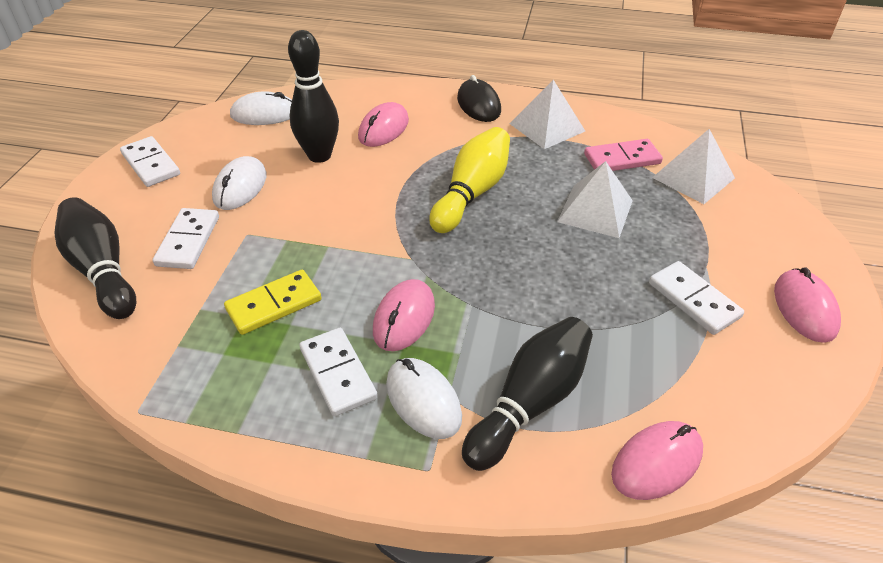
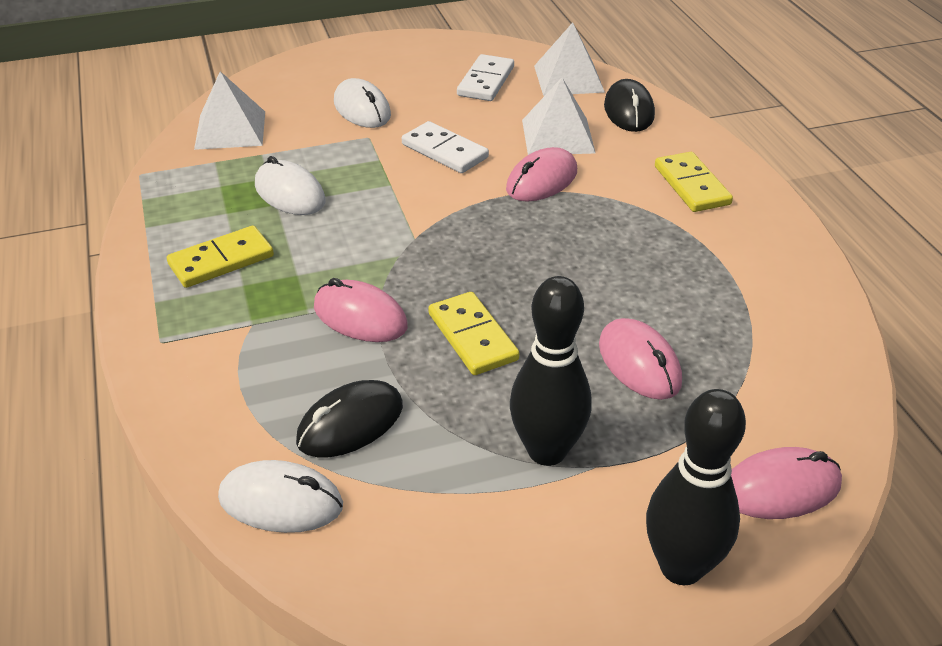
black bowling pin: [54,198,136,319] [288,30,339,163] [462,317,593,471] = 3 -> [510,276,592,466] [646,389,746,585] = 2
black mouse: [457,75,501,122] = 1 -> [296,380,403,458] [604,79,655,132] = 2
pink domino: [584,139,663,171] = 1 -> none = 0
white domino: [120,136,180,187] [153,208,219,269] [299,328,378,416] [649,261,744,335] = 4 -> [402,121,489,173] [457,54,514,101] = 2
yellow bowling pin: [429,127,510,233] = 1 -> none = 0
yellow domino: [224,270,321,335] = 1 -> [167,226,274,288] [428,292,519,375] [655,152,733,212] = 3

